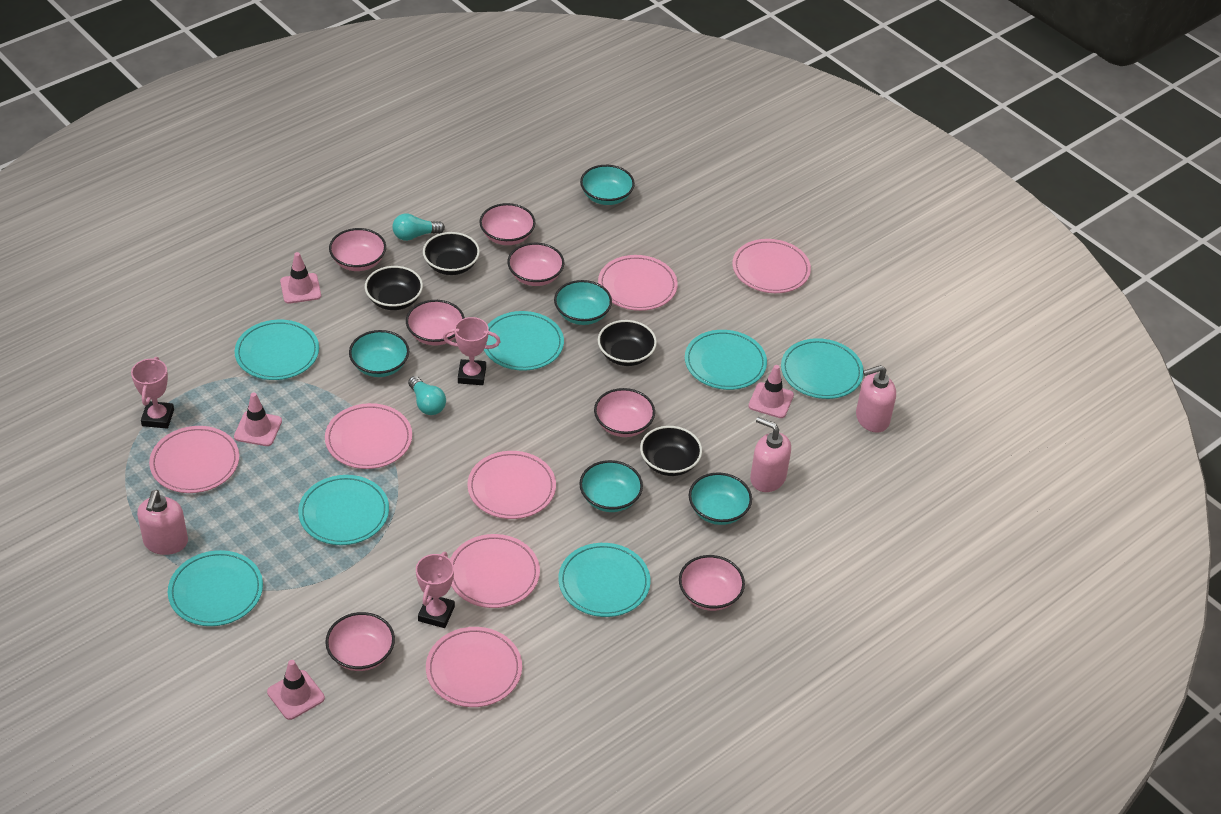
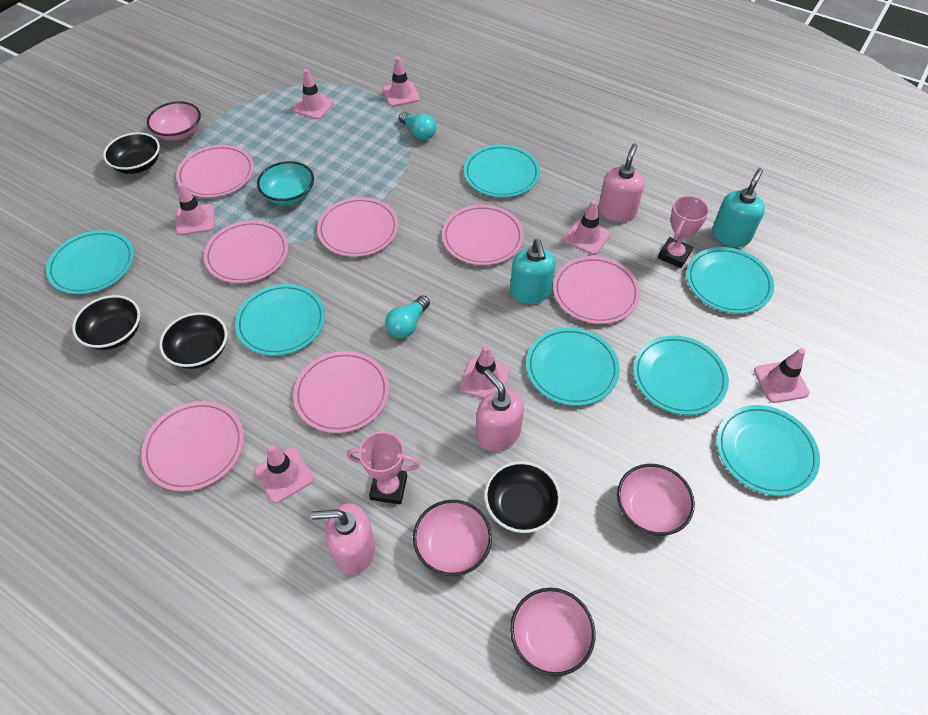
pink bowl: [325,612,395,671] [329,228,386,271] [406,300,465,345] [480,203,535,245] [507,243,564,286] [594,388,655,437] [679,555,745,611] = 7 -> [147,101,201,141] [413,500,492,576] [510,588,595,676] [617,464,695,536] = 4
pink traffic cone: [234,392,282,446] [267,660,325,720] [280,252,321,304] [748,365,794,418] = 4 -> [176,183,214,235] [254,445,314,503] [293,69,334,120] [383,57,420,107] [460,346,510,398] [564,200,611,255] [754,348,810,403] = 7
pink trophy: [131,357,174,429] [416,552,455,628] [443,317,501,385] = 3 -> [347,432,420,504] [658,196,709,268] = 2
turquoise bowl: [349,330,409,377] [554,280,612,325] [579,460,643,512] [580,165,635,205] [689,473,752,525] = 5 -> [257,161,314,205] = 1
turquoise soap dispenser: none = 0 -> [510,239,556,304] [712,168,765,247] = 2

